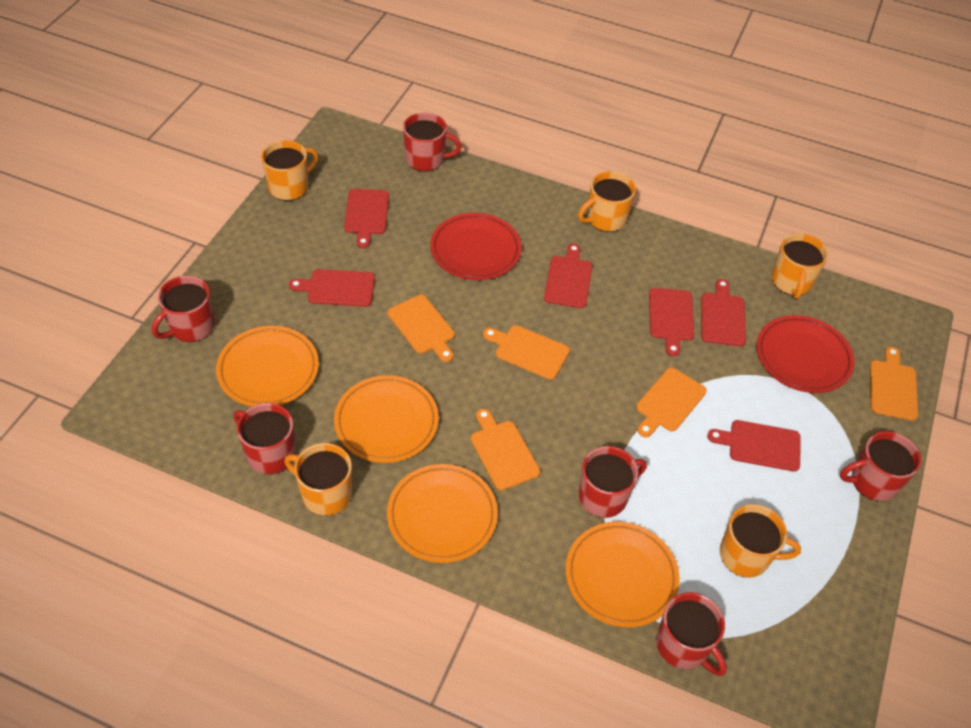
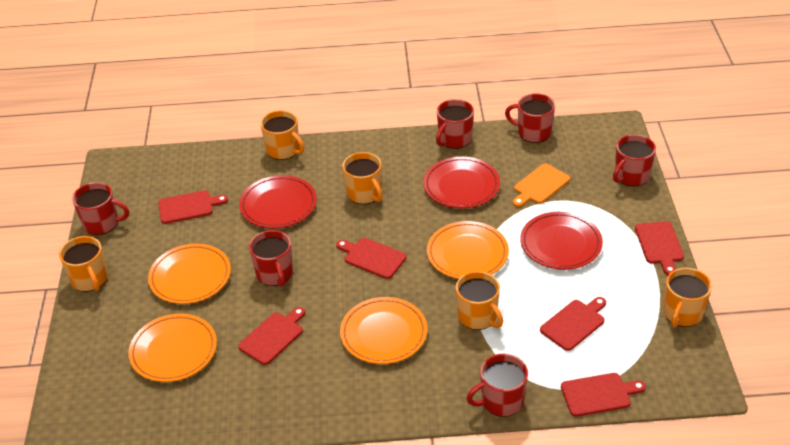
orange cutting board: [388,295,455,362] [471,408,540,490] [483,325,570,380] [636,368,707,438] [870,346,918,421] = 5 -> [513,164,570,207] = 1
red plate: [430,213,521,280] [757,315,855,393] = 2 -> [239,175,317,228] [423,157,500,208] [520,212,603,270] = 3

